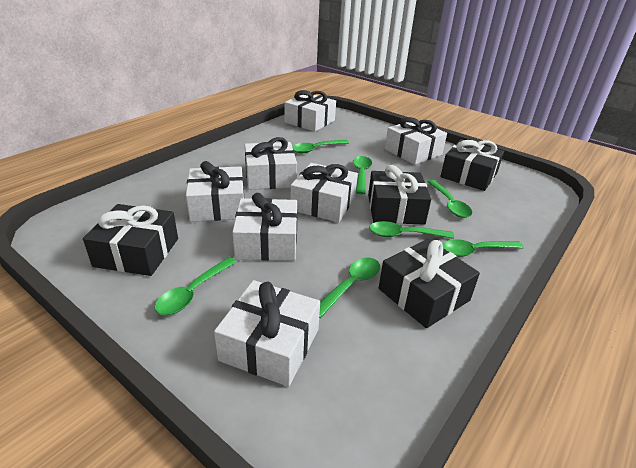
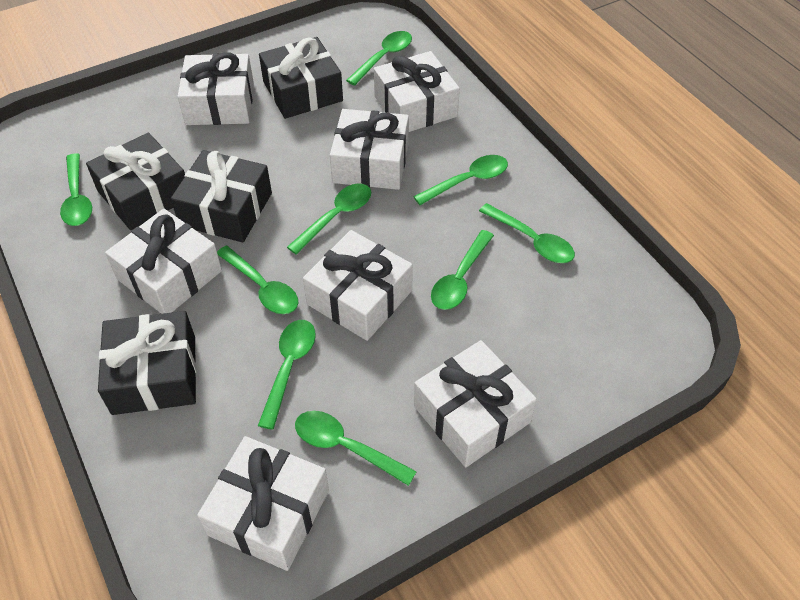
green spoon: [155,257,237,315] [292,140,349,153] [319,257,380,318] [353,156,372,194] [369,221,454,239] [427,180,472,218] [442,239,524,257] = 7 -> [60,153,92,226] [217,246,298,314] [258,320,316,430] [287,183,371,255] [295,411,417,486] [346,31,412,86] [413,155,508,205] [431,230,494,310] [479,203,575,263] = 9

